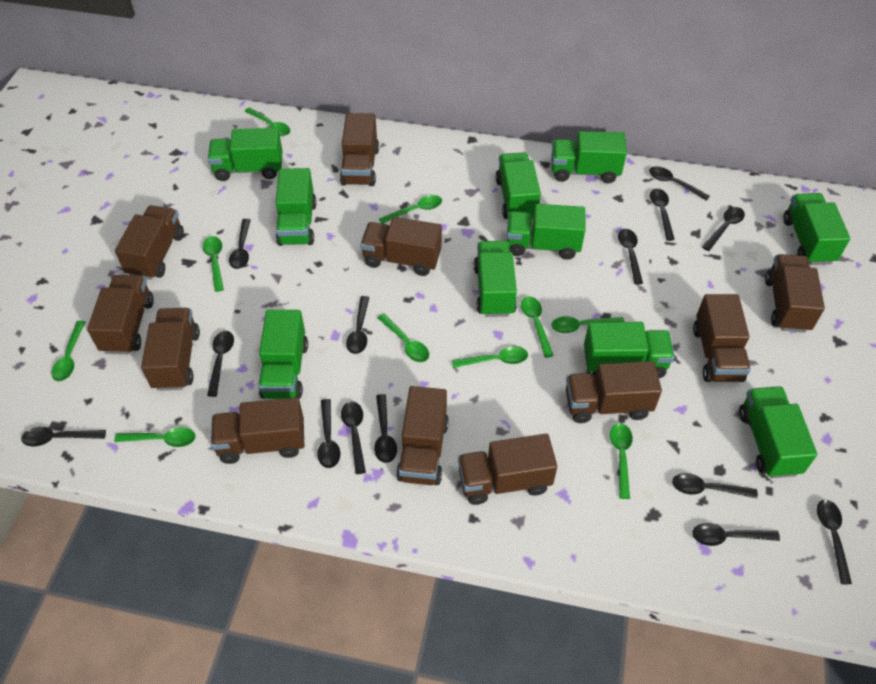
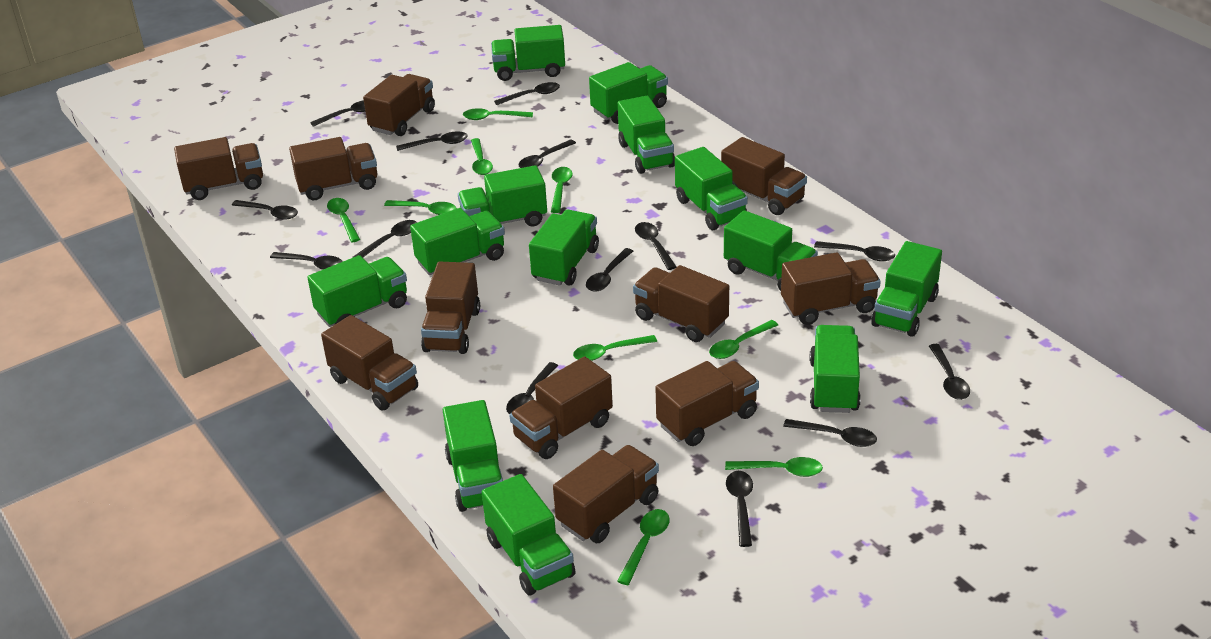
green spoon: [51,321,85,381] [114,427,196,447] [203,236,224,292] [245,107,290,136] [377,313,429,362] [379,195,442,224] [452,346,528,368] [521,296,554,358] [552,316,625,333] [610,423,633,499] = 10 -> [327,198,360,242] [384,200,457,215] [463,108,533,120] [471,138,493,175] [551,167,573,213] [573,335,657,361] [617,509,670,585] [709,320,778,359] [725,457,823,477] = 9
green truck: [208,128,283,181] [258,310,308,399] [276,168,317,246] [474,241,517,317] [496,152,541,220] [507,204,586,260] [551,131,627,183] [584,322,675,378] [739,386,817,478] [783,193,850,265] = 10 -> [307,255,407,327] [410,208,505,275] [443,400,503,512] [458,165,547,226] [482,474,576,596] [491,25,565,81] [529,210,599,286] [589,62,668,124] [618,96,675,174] [675,147,748,230] [724,210,818,291] [810,325,861,413] [871,241,942,337] = 13

